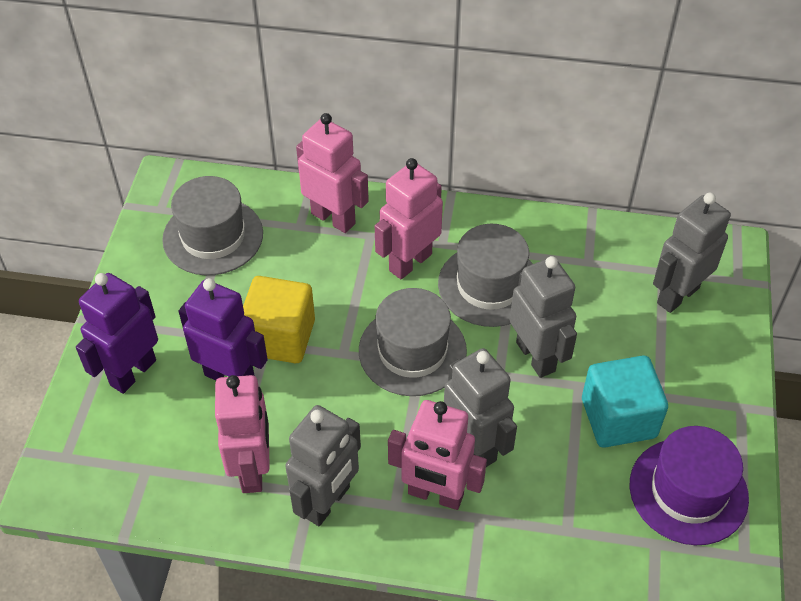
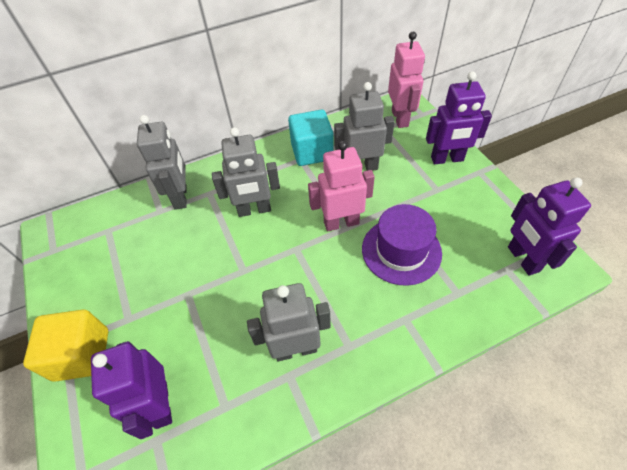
grey hat: [162,176,263,275] [359,288,467,396] [438,224,533,327] = 3 -> none = 0
pink robot: [215,375,270,493] [296,113,369,233] [375,158,443,279] [388,400,487,510] = 4 -> [308,141,375,231] [388,32,425,128] = 2
purple robot: [76,273,158,394] [179,278,268,380] = 2 -> [91,341,172,439] [426,71,492,164] [508,178,591,276] = 3

